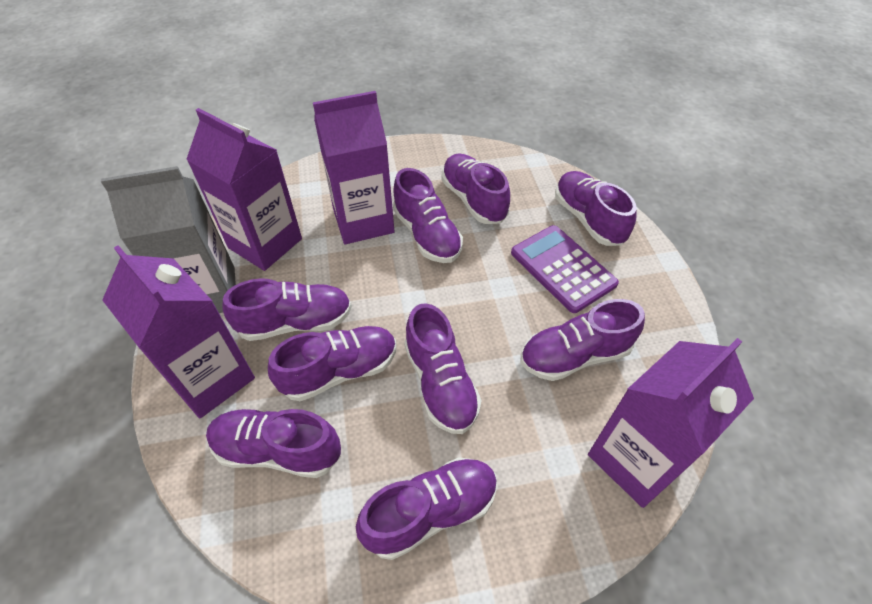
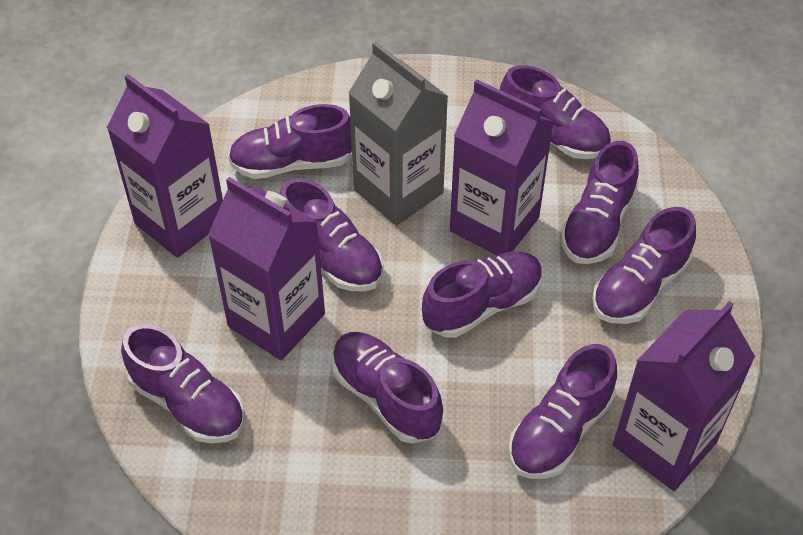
purple calculator: [511,225,619,313] = 1 -> none = 0

